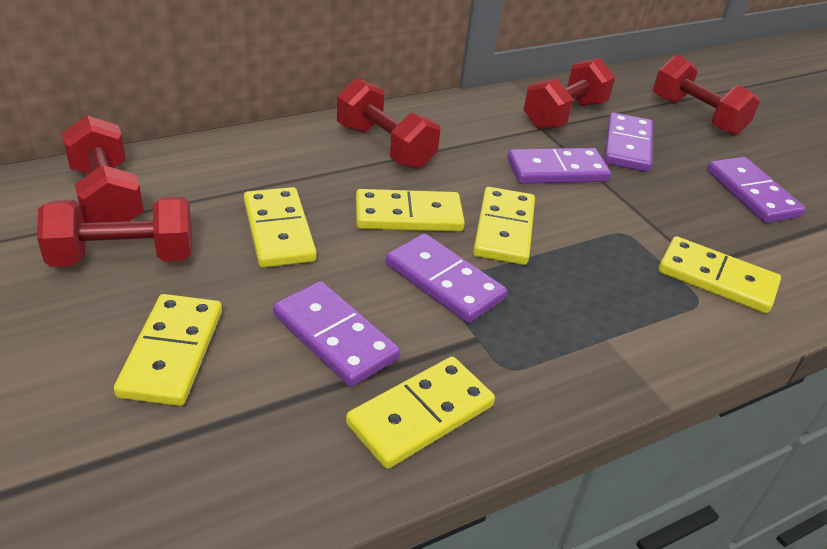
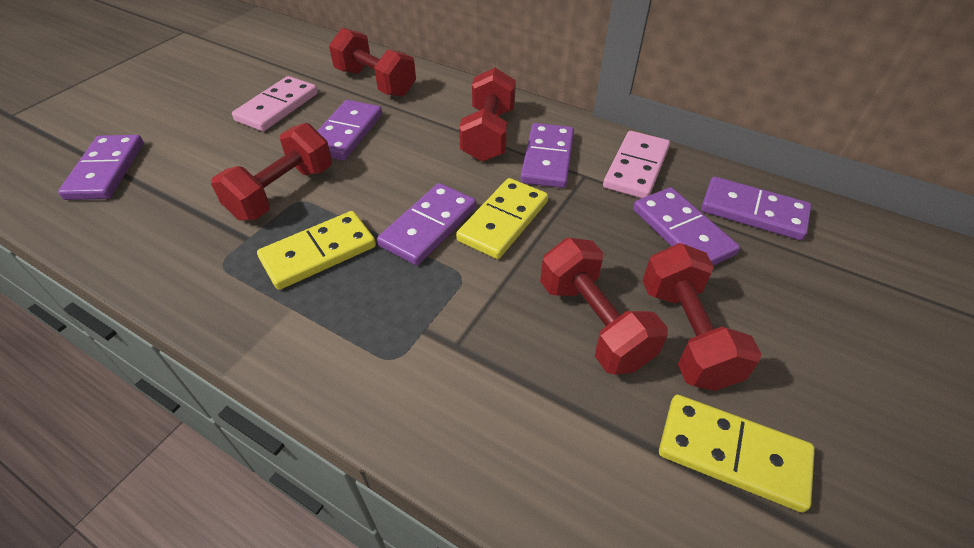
pink domino: none = 0 -> [232,76,318,131] [603,131,670,198] = 2
purple domino: [273,281,400,387] [386,233,507,323] [507,148,611,184] [604,112,653,172] [707,157,805,223] = 5 -> [58,135,144,200] [317,100,382,161] [377,183,476,265] [520,123,574,188] [633,187,740,266] [701,177,811,240] = 6
yellow domino: [114,294,222,406] [244,187,317,268] [346,357,495,469] [356,189,465,232] [473,187,535,265] [658,236,781,314] = 6 -> [257,211,376,290] [456,178,548,259] [659,395,815,513] = 3

